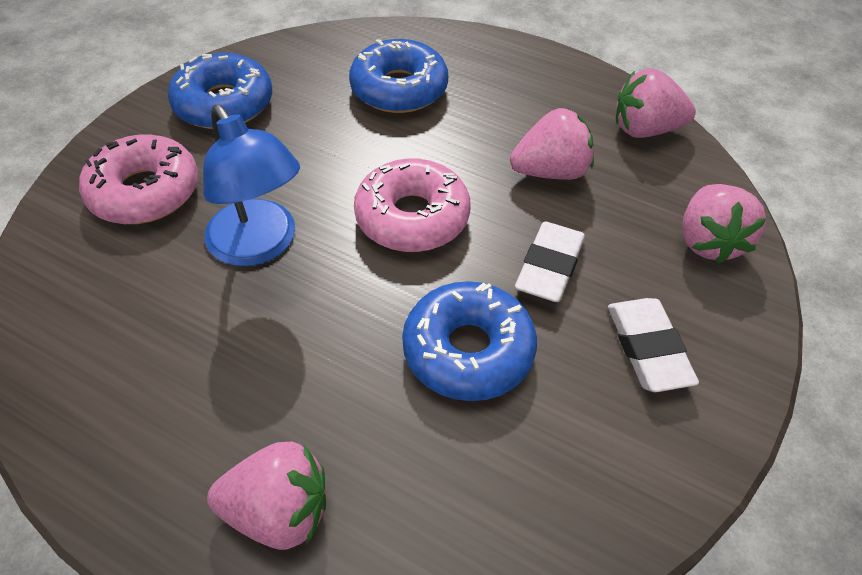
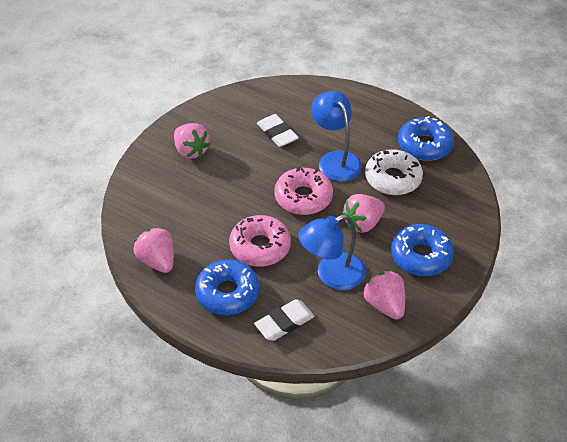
blue lamp: [203,105,300,266] = 1 -> [298,214,366,290] [311,91,362,182] = 2
white donut: none = 0 -> [365,149,423,195] = 1

